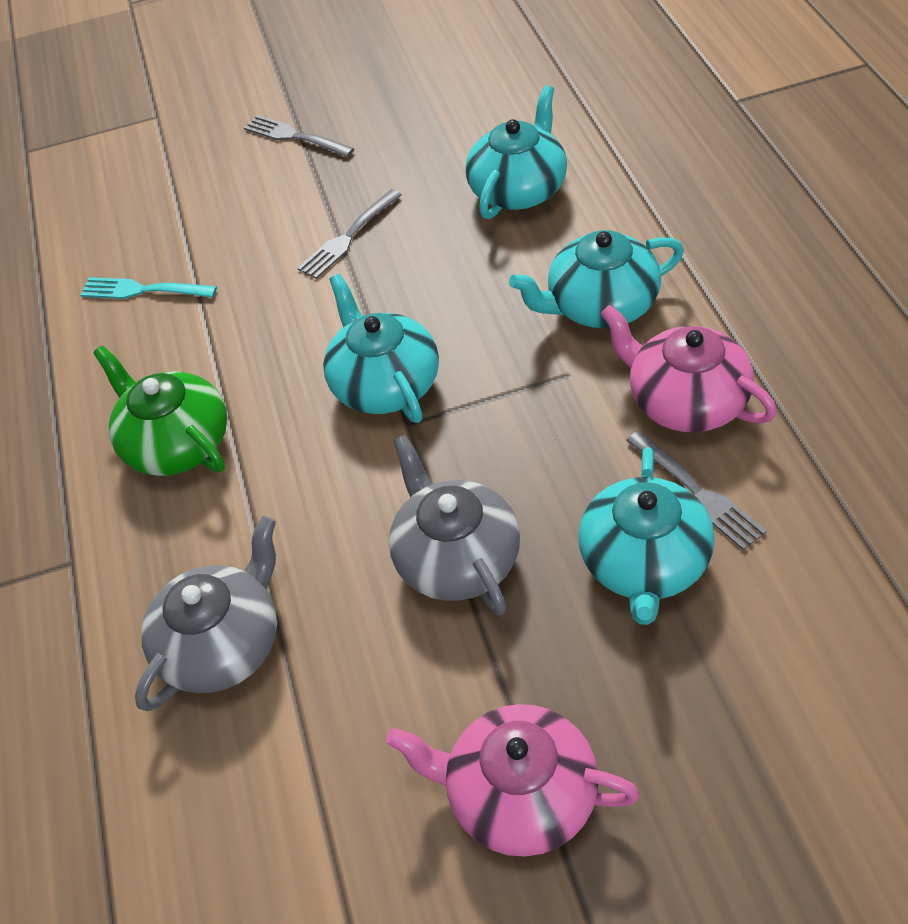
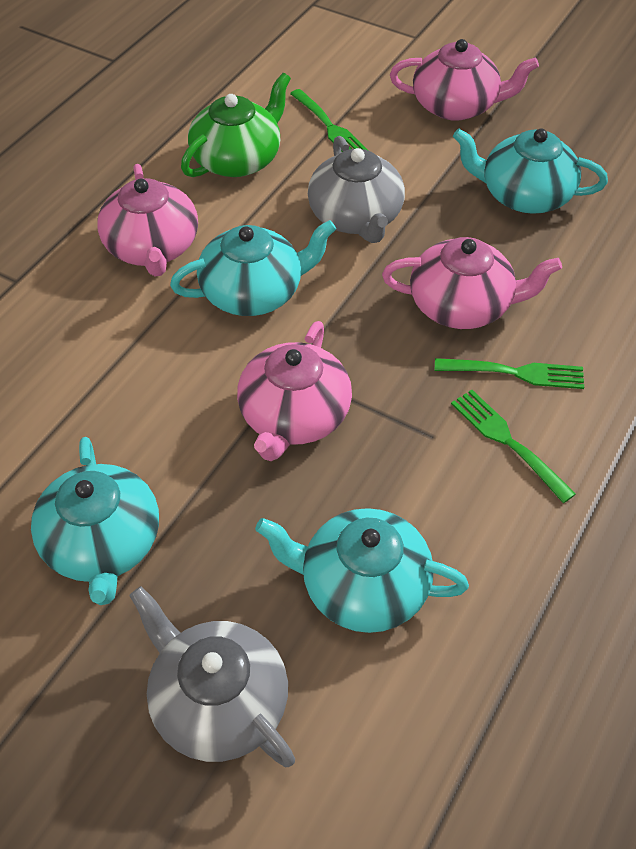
green fork: none = 0 -> [290,89,369,152] [435,358,584,389] [451,390,576,503] = 3
grey fork: [244,115,355,157] [298,189,402,279] [626,431,767,550] = 3 -> none = 0
pink teapot: [386,704,640,857] [600,305,777,432] = 2 -> [97,164,198,277] [237,321,352,461] [382,237,562,329] [390,39,539,121] = 4
turquoise fork: [80,277,217,299] = 1 -> none = 0

